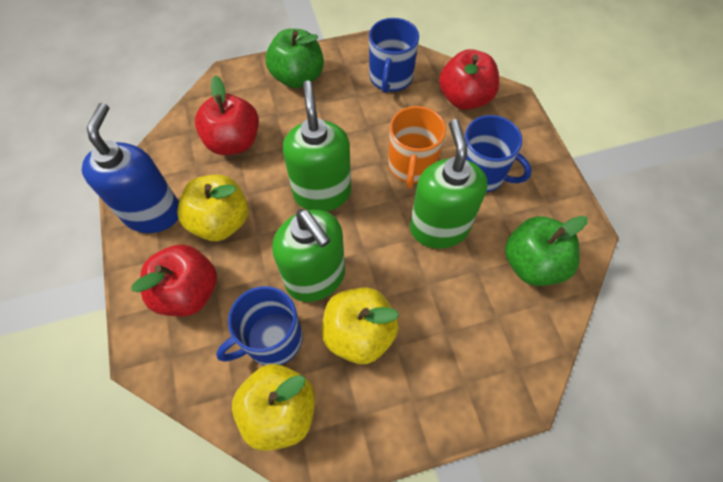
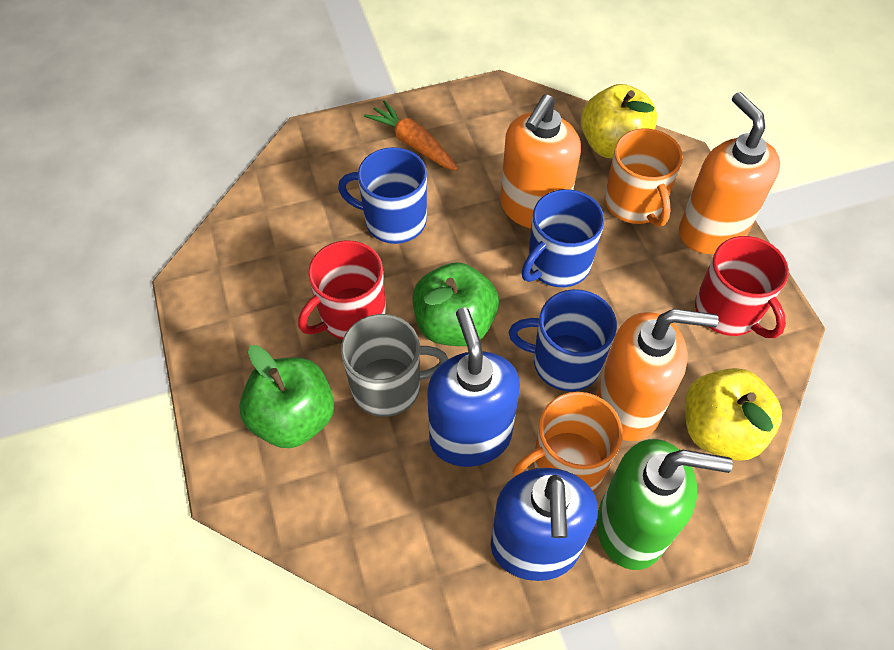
blue soap dispenser: [82,103,179,233] = 1 -> [427,307,520,467] [491,468,598,581] = 2
green soap dispenser: [272,209,345,302] [283,80,351,211] [410,119,488,249] = 3 -> [596,439,733,570] = 1
grey mug: none = 0 -> [341,314,448,417] = 1
orange carrot: none = 0 -> [364,100,458,171] = 1
orange mug: [388,106,446,188] = 1 -> [512,392,623,491] [604,129,683,227] = 2
orange soap dispenser: none = 0 -> [500,94,581,228] [596,309,718,441] [679,92,780,254] = 3
red apple: [132,244,217,317] [195,75,259,155] [439,49,499,110] = 3 -> none = 0
red mug: none = 0 -> [298,240,386,340] [695,236,789,338] = 2
yellow apple: [177,175,248,241] [232,364,315,451] [322,287,399,364] = 3 -> [581,84,657,159] [685,368,782,461] = 2

